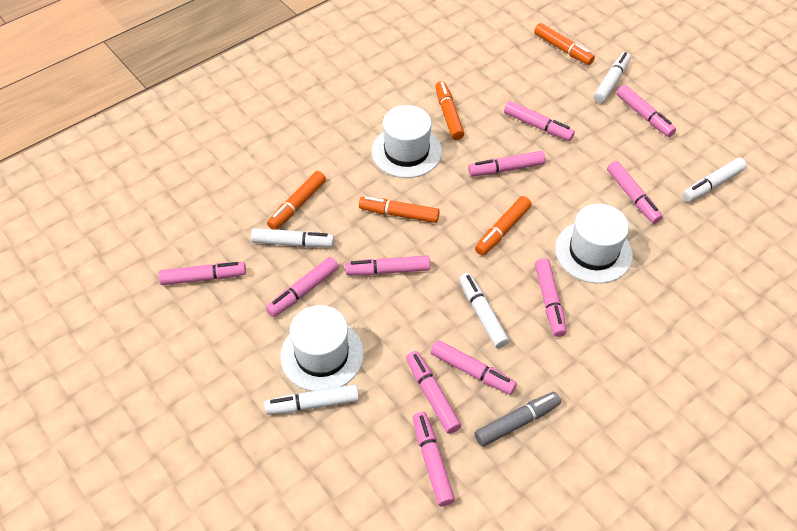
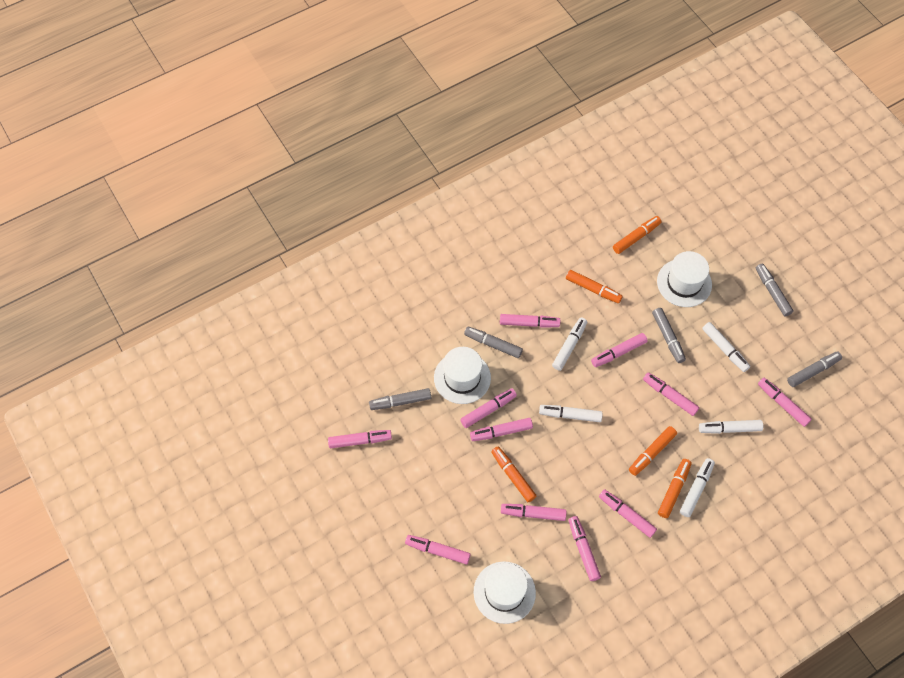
grey marker: [475,392,561,447] = 1 -> [369,388,431,410] [464,327,523,358] [652,308,686,363] [756,263,793,316] [787,351,842,387] = 5

